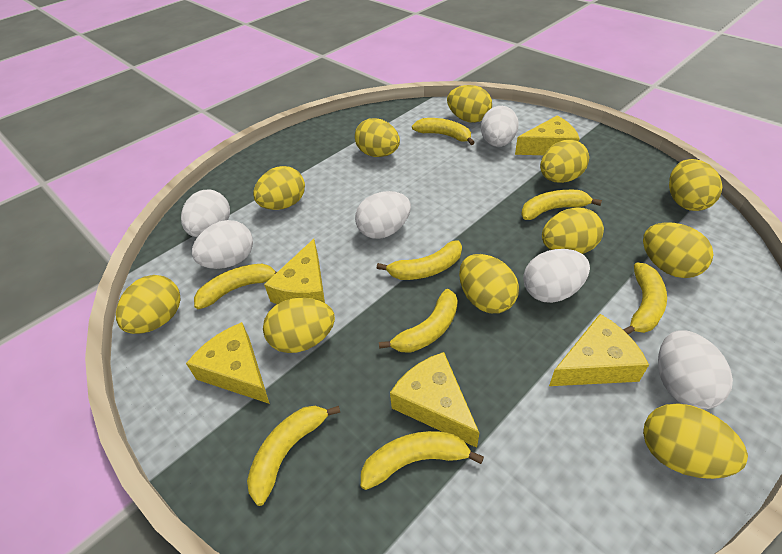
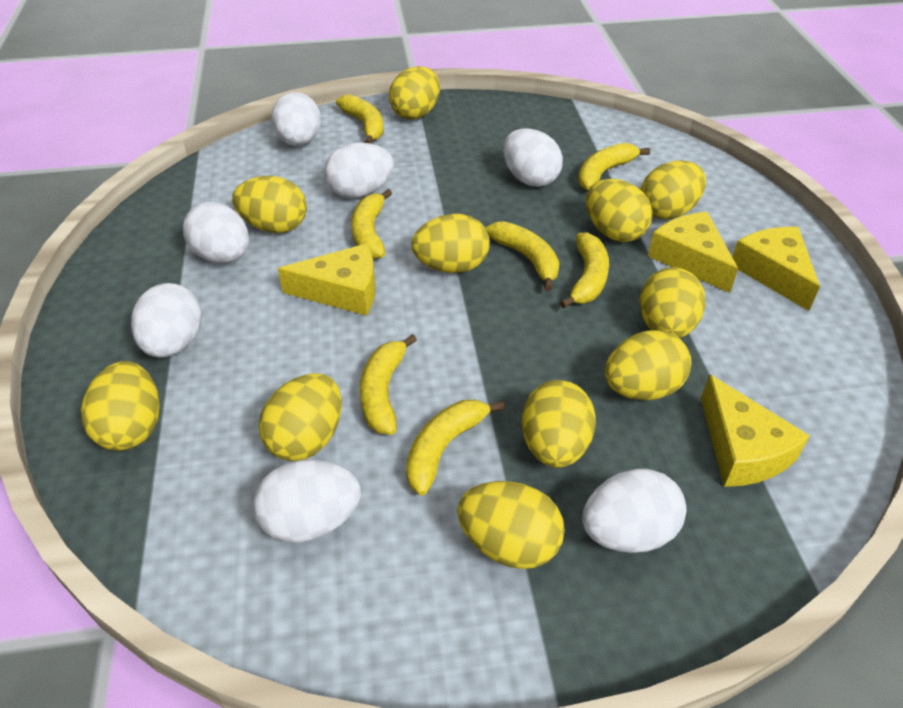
white egg: [181,190,230,237] [192,220,253,269] [355,191,411,239] [481,106,519,147] [523,249,590,303] [658,330,733,409] = 6 -> [131,283,202,358] [183,202,249,263] [253,460,361,543] [271,92,321,146] [324,142,394,198] [503,128,563,187] [582,469,686,553] = 7
yellow banana: [194,264,277,309] [247,406,340,506] [361,431,484,490] [377,240,462,280] [379,289,458,353] [412,118,475,145] [521,190,602,220] [623,262,667,334] = 8 -> [336,94,383,143] [351,189,392,259] [360,334,417,435] [406,400,505,495] [486,221,560,291] [560,232,609,308] [578,143,650,190] = 7
yellow cheese: [186,322,270,404] [264,239,325,304] [390,352,479,448] [515,116,580,155] [549,314,649,386] = 5 -> [278,244,375,316] [648,212,738,293] [701,374,810,487] [732,227,820,311] = 4

